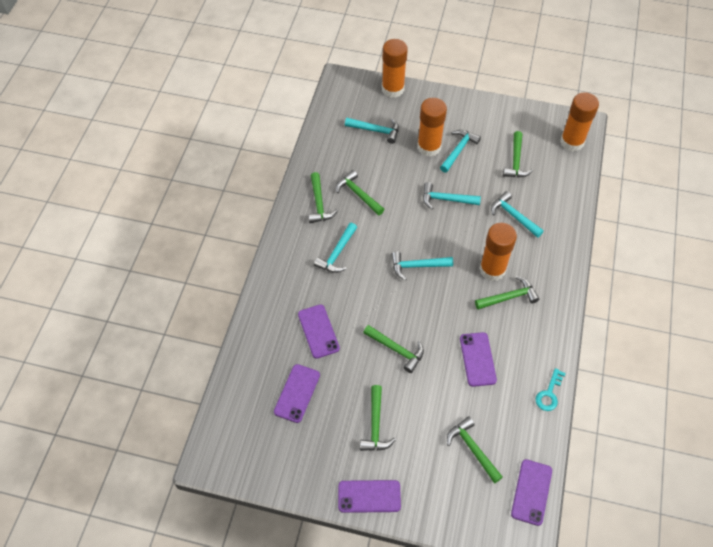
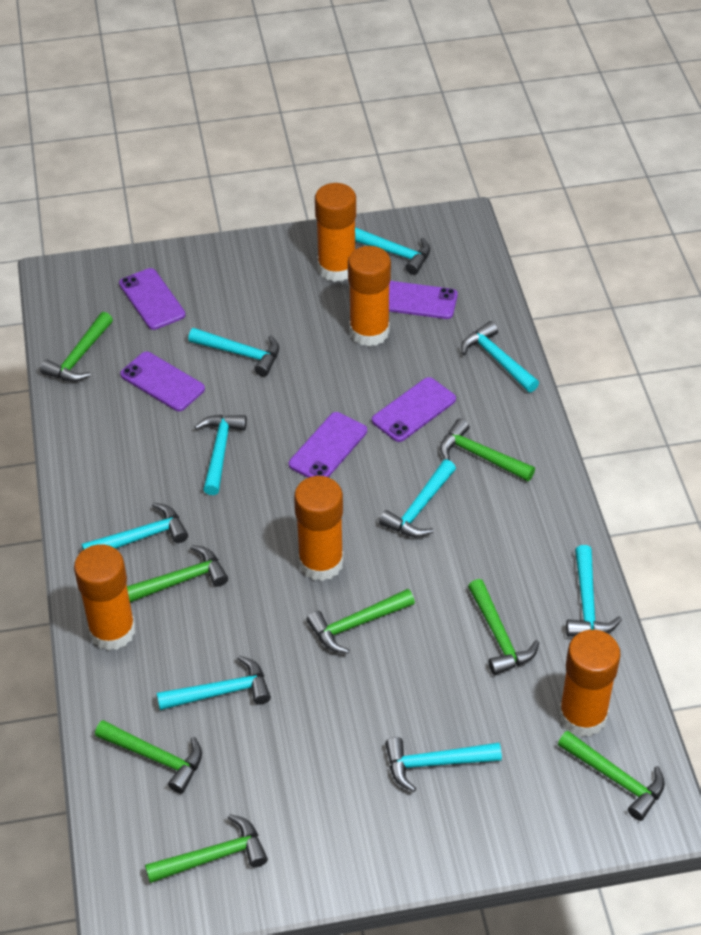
green hammer: [308,172,338,223] [336,170,384,215] [360,385,396,451] [363,325,424,373] [447,416,503,484] [475,276,539,310] [503,131,533,177] = 7 -> [40,312,113,382] [95,720,202,794] [127,545,228,602] [145,814,268,883] [306,589,415,654] [440,418,535,481] [468,579,539,675] [558,731,665,821] = 8
orange glue stick: [382,39,408,98] [417,98,447,157] [479,223,517,281] [560,92,599,152] = 4 -> [74,544,135,651] [294,476,344,581] [315,183,356,282] [348,246,391,346] [559,630,621,737] = 5
turquoise hammer: [314,223,357,273] [345,118,399,144] [391,251,453,280] [423,182,481,210] [440,130,481,173] [491,191,544,238] = 6 -> [82,503,188,550] [157,655,271,710] [188,328,279,377] [194,415,247,495] [355,227,430,275] [379,460,456,537] [385,737,502,792] [461,321,539,392] [566,545,622,637] = 9
turquoise key: [535,368,566,411] = 1 -> none = 0

